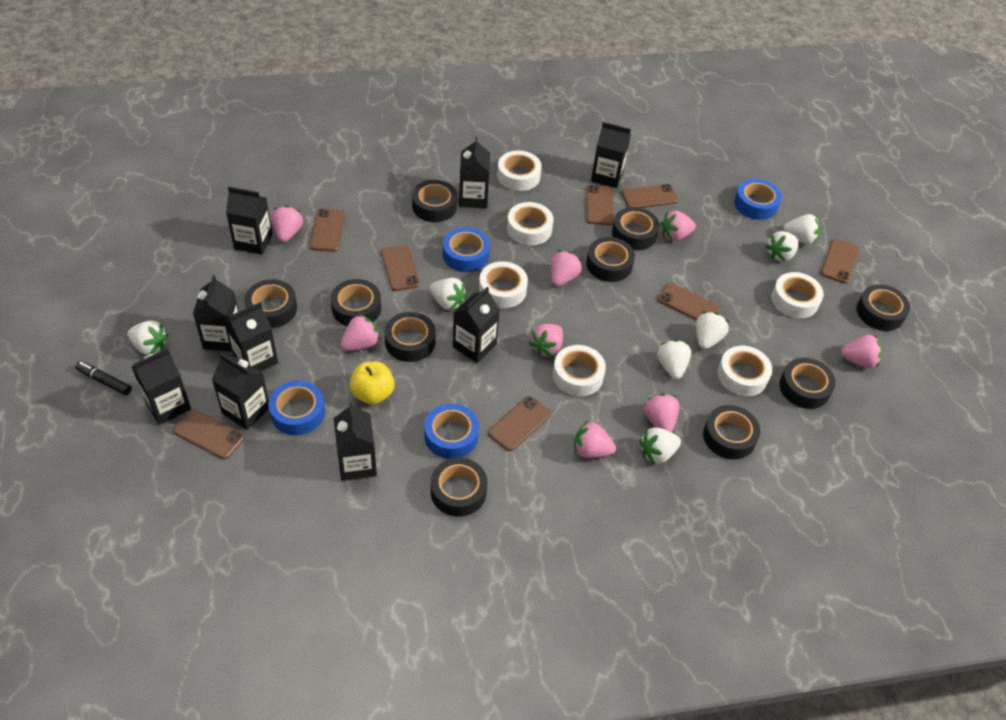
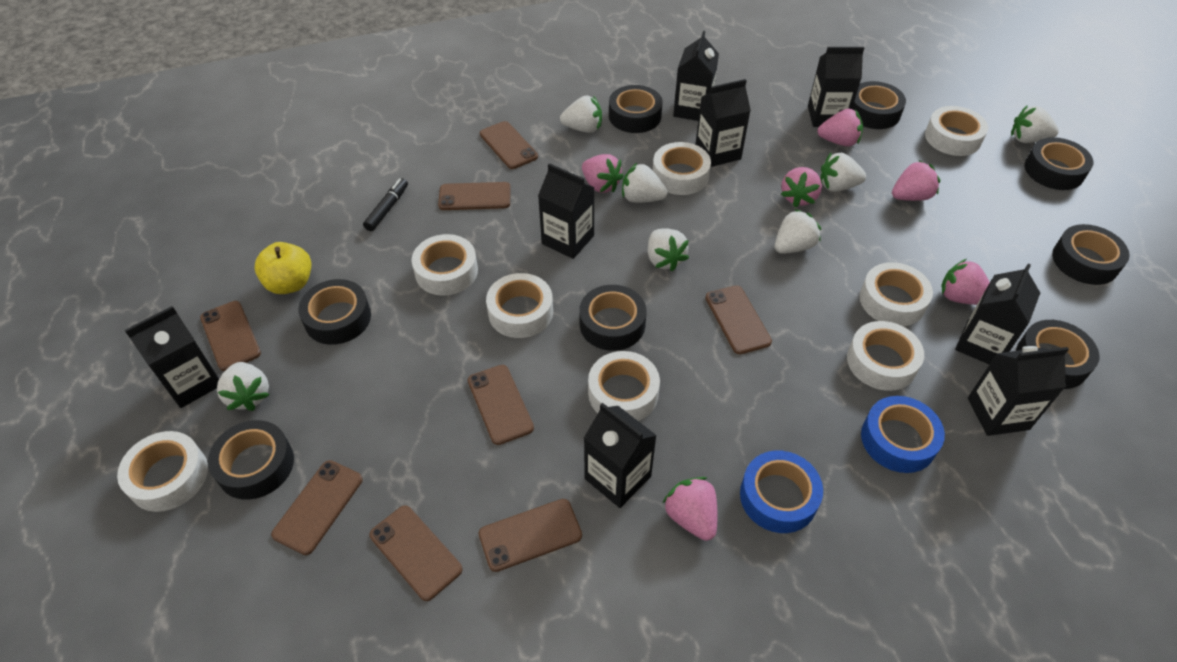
black carton: [132,348,191,425] [193,275,239,352] [212,353,269,430] [225,302,278,372] [226,187,273,255] [333,402,377,481] [453,287,500,363] [459,137,490,208] [591,122,631,188] = 9 -> [125,306,219,408] [538,163,595,259] [584,403,657,508] [673,31,719,121] [695,79,751,167] [808,47,864,127] [955,264,1040,365] [968,346,1069,436] = 8
black tape: [244,279,297,328] [331,279,381,326] [384,312,436,362] [412,180,457,222] [431,458,487,516] [586,237,635,282] [612,207,659,250] [703,405,760,459] [779,358,836,409] [856,284,910,331] = 10 -> [208,420,294,500] [298,279,371,345] [579,285,646,351] [609,85,663,133] [852,81,906,129] [1016,320,1100,389] [1025,137,1093,190] [1052,224,1130,285] = 8
blue tape: [269,380,325,435] [424,404,479,459] [443,227,490,272] [734,179,782,220] = 4 -> [740,451,823,533] [861,396,945,473] = 2
pink strawberry: [271,205,303,242] [341,314,380,351] [529,324,563,357] [551,250,582,286] [574,421,616,458] [643,394,679,432] [661,211,696,241] [841,335,883,368] = 8 -> [582,154,624,193] [663,477,717,541] [781,167,822,207] [817,109,863,147] [892,161,940,201] [941,259,990,305] = 6
white tape: [479,261,528,308] [497,150,542,191] [507,202,554,245] [553,345,606,396] [718,346,772,396] [771,272,824,318] = 6 -> [117,431,208,512] [412,234,478,295] [486,273,553,338] [588,351,660,421] [653,142,711,195] [847,321,924,391] [860,262,933,326] [925,106,988,156] = 8

